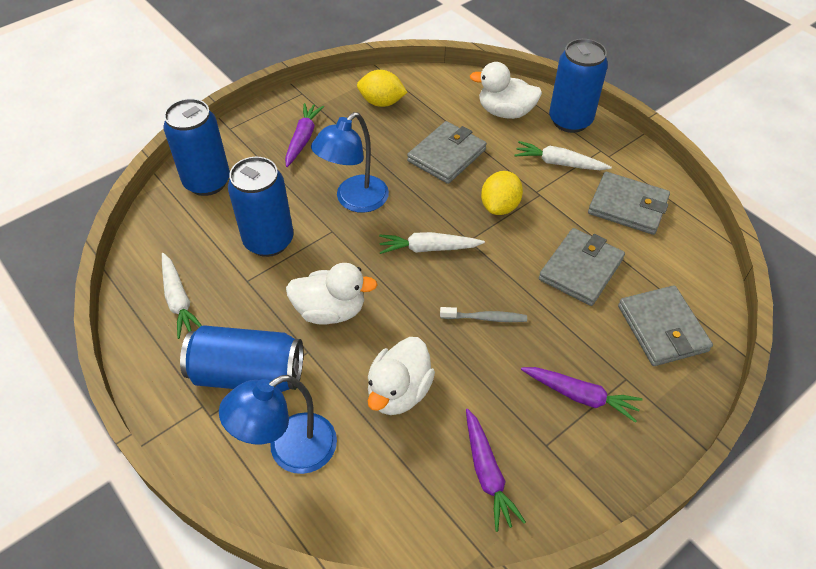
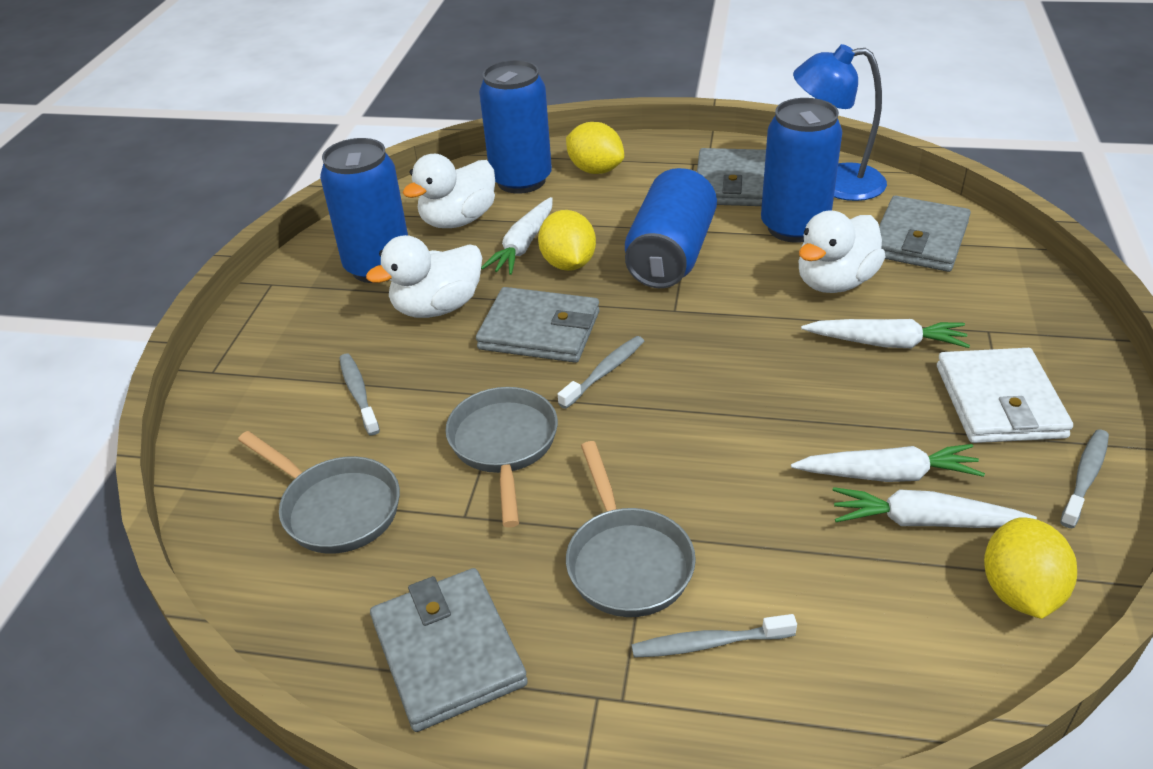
blue lamp: [219,375,337,474] [311,112,389,213] = 2 -> [793,44,887,201] = 1
grey pan: none = 0 -> [238,431,400,554] [445,387,558,527] [566,441,696,617] = 3
grey toothbrush: [440,307,527,322] = 1 -> [339,354,380,436] [558,336,644,409] [632,614,797,658] [1060,429,1109,528] = 4
purple carrot: [285,103,324,167] [466,409,526,532] [521,367,643,423] = 3 -> none = 0
white carrot: [162,253,202,339] [379,232,485,254] [514,141,612,170] = 3 -> [481,197,553,275] [791,444,985,482] [801,319,970,348] [833,487,1037,528] = 4
white wallet: none = 0 -> [937,348,1073,443] = 1
yellow lemon: [357,70,407,107] [481,171,523,215] = 2 -> [538,210,596,271] [566,122,624,174] [984,517,1077,619] = 3

